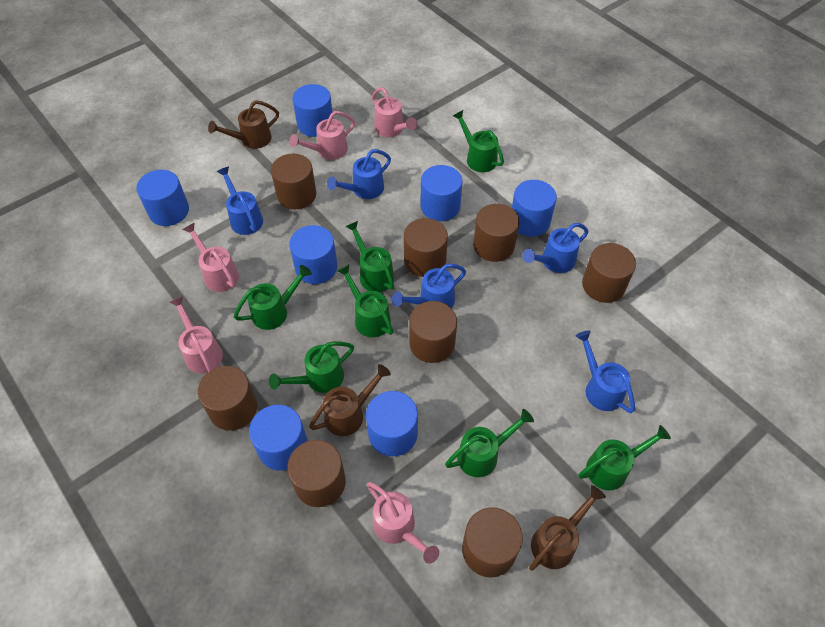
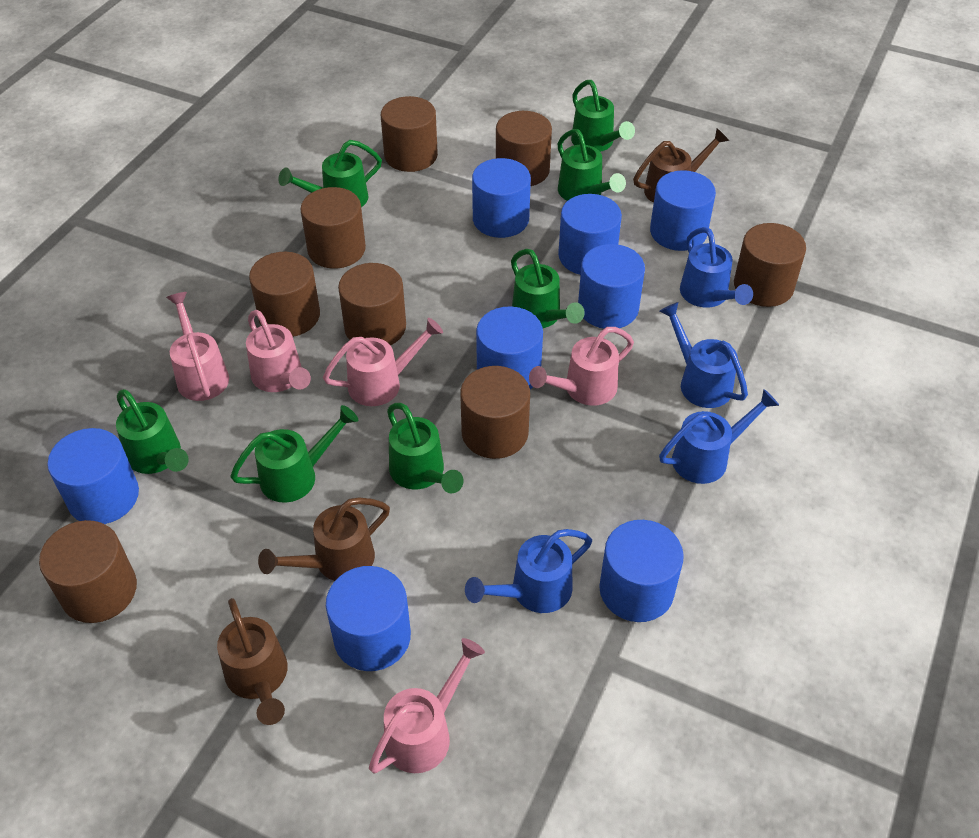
blue cylinder: [136,170,189,226] [249,405,307,471] [289,225,337,284] [292,84,333,137] [366,391,418,456] [420,165,462,221] [512,180,557,237] = 7 -> [47,428,139,524] [326,566,411,671] [472,158,531,238] [476,306,543,389] [558,194,622,275] [578,244,645,329] [599,520,684,622] [650,170,716,251] = 8
blue watering can: [217,167,263,235] [327,149,391,199] [392,264,466,308] [522,223,589,273] [576,330,635,413] = 5 -> [465,529,592,613] [659,389,779,484] [660,302,748,408] [680,227,753,308] = 4

